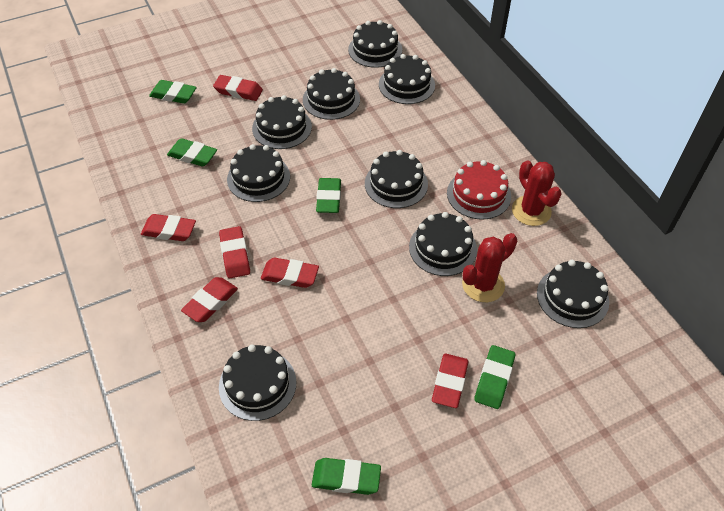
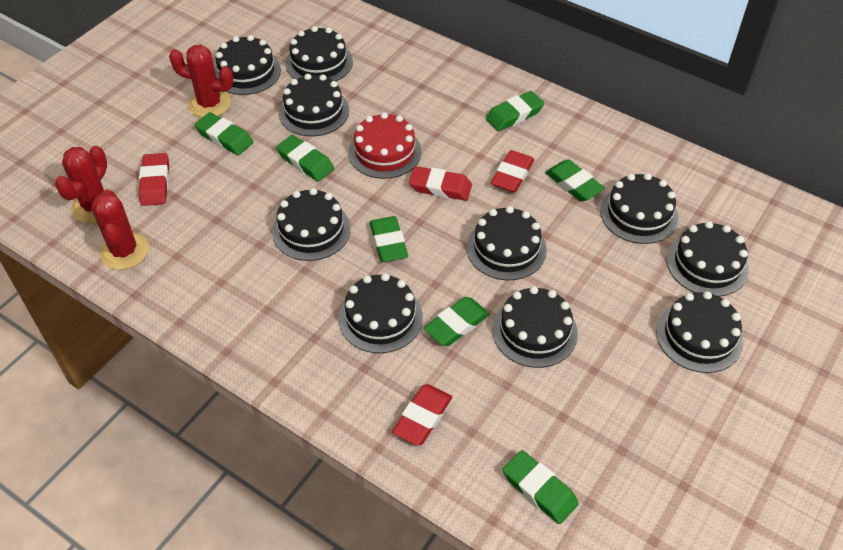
black cake: [219,344,296,421] [227,144,290,202] [252,95,312,149] [303,68,360,120] [348,20,402,68] [365,150,428,208] [379,54,435,104] [409,212,477,276] [537,260,609,328] = 9 -> [214,35,281,95] [272,188,351,261] [279,74,349,136] [286,26,353,81] [338,273,423,353] [467,206,547,280] [492,286,578,368] [600,173,679,244] [656,291,743,373] [667,221,749,297] = 10
green eraser: [149,80,197,104] [167,138,217,167] [312,458,381,495] [316,178,341,213] [474,345,515,409] = 5 -> [195,112,253,155] [276,135,334,182] [370,216,408,262] [423,297,490,346] [486,91,544,131] [503,450,579,524] [545,159,605,202] = 7
red cactus: [462,233,517,302] [512,160,562,226] = 2 -> [55,146,118,223] [91,189,149,270] [169,45,233,118] = 3
red eraser: [141,214,196,241] [181,277,238,322] [213,75,263,101] [219,226,250,278] [261,258,319,288] [432,354,469,408] = 6 -> [139,153,169,206] [392,384,452,446] [409,166,472,201] [491,150,534,192] = 4

